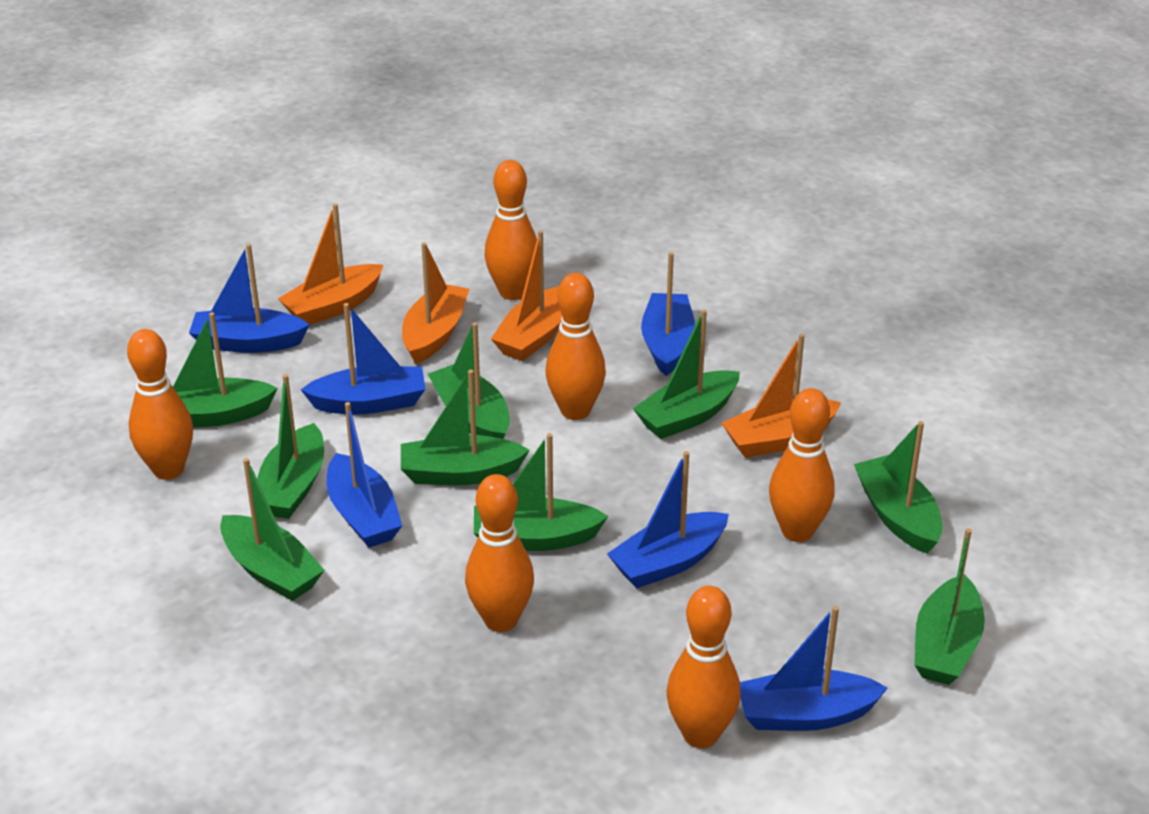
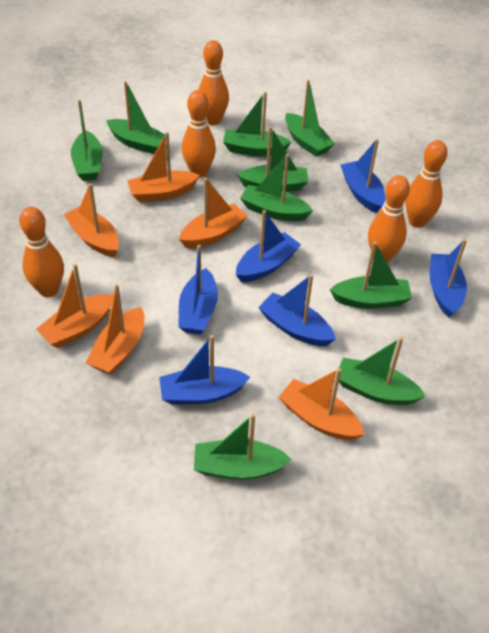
orange boat: [278,203,383,325] [402,242,469,364] [491,230,562,361] [722,333,841,458] = 4 -> [36,264,113,348] [64,183,119,257] [86,284,145,375] [127,132,199,202] [179,178,247,248] [279,368,365,440] = 6
orange bowling pin: [127,329,193,480] [465,474,534,632] [484,160,537,300] [546,273,606,420] [667,586,741,748] [769,388,835,542] = 6 -> [19,207,64,297] [182,90,216,177] [198,40,229,125] [368,175,410,263] [405,140,448,228] = 5

